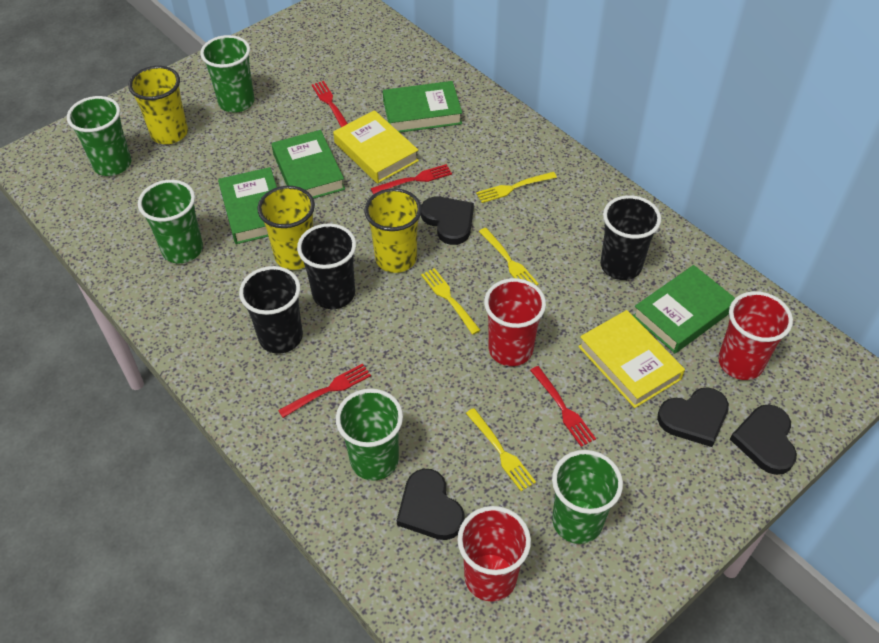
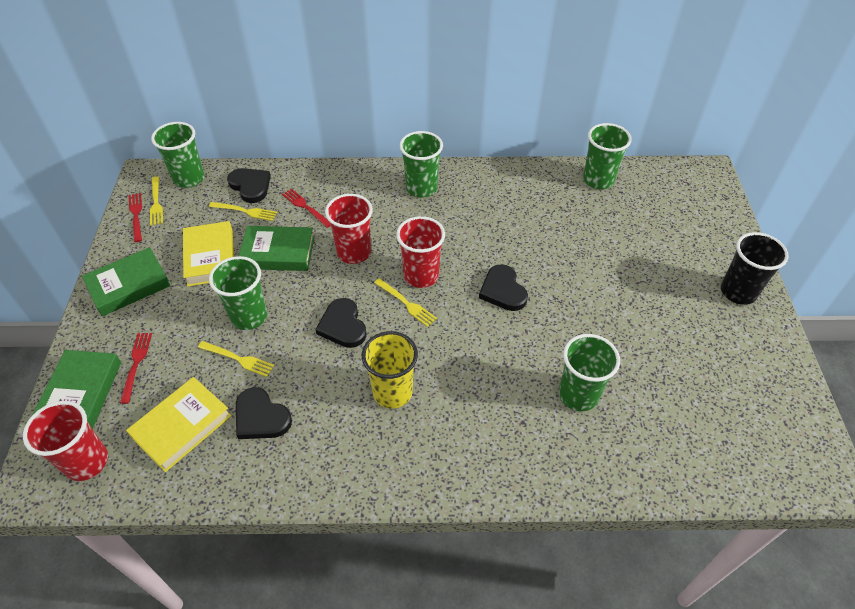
black cup: [239,266,303,354] [297,223,356,309] [600,195,661,280] = 3 -> [721,232,789,305] = 1
green book: [218,167,277,244] [271,130,345,199] [383,81,462,133] [633,265,735,353] = 4 -> [33,350,121,429] [82,247,171,316] [239,226,314,271] = 3
red fork: [278,363,371,418] [311,81,348,127] [371,164,452,194] [530,366,596,447] = 4 -> [120,333,152,404] [128,193,142,242] [282,189,330,228] = 3
yellow cup: [128,66,188,144] [257,186,315,270] [364,188,422,273] = 3 -> [362,331,418,409] = 1

